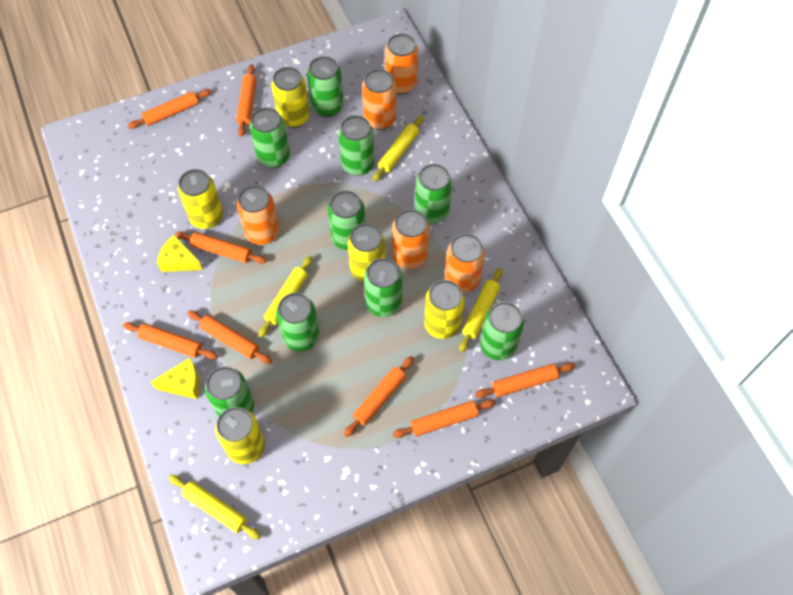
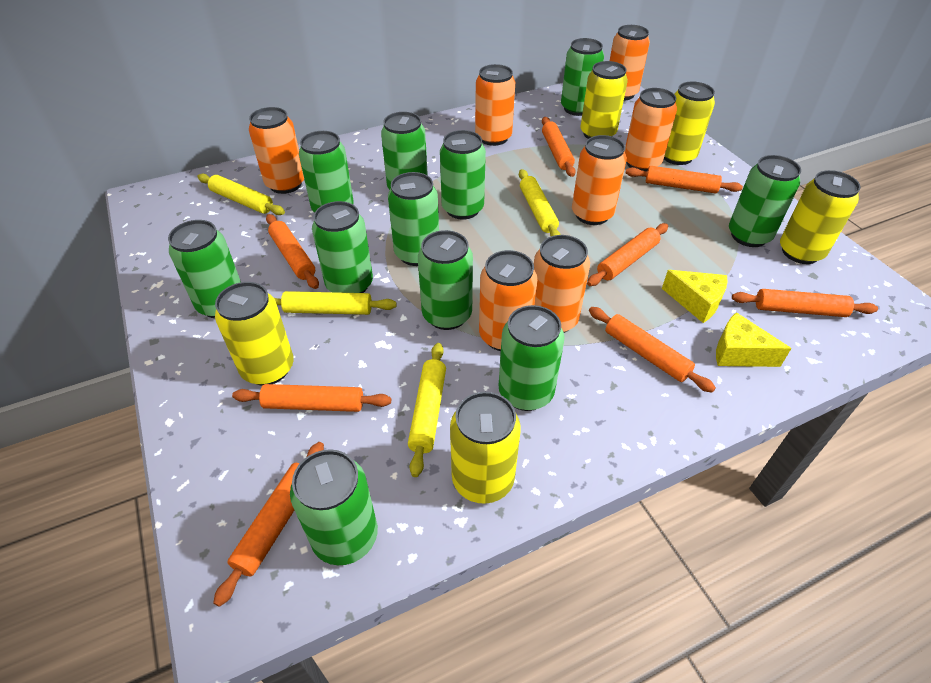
green can: [205,367,254,417] [249,107,290,168] [276,293,320,351] [307,56,343,117] [328,191,365,250] [338,115,375,176] [364,258,403,317] [415,164,452,224] [480,302,524,360] = 9 -> [168,220,241,318] [290,449,378,565] [299,131,354,213] [312,201,373,293] [381,112,428,190] [388,172,439,266] [418,230,473,330] [440,130,486,220] [498,305,564,411] [561,38,604,116] [729,155,801,247] = 11
orange can: [237,185,279,245] [362,69,396,130] [385,33,418,95] [392,209,429,269] [445,234,485,293] = 5 -> [249,107,304,194] [475,64,515,146] [479,250,538,351] [534,235,590,333] [572,135,627,225] [610,25,650,100] [625,88,677,171] = 7

